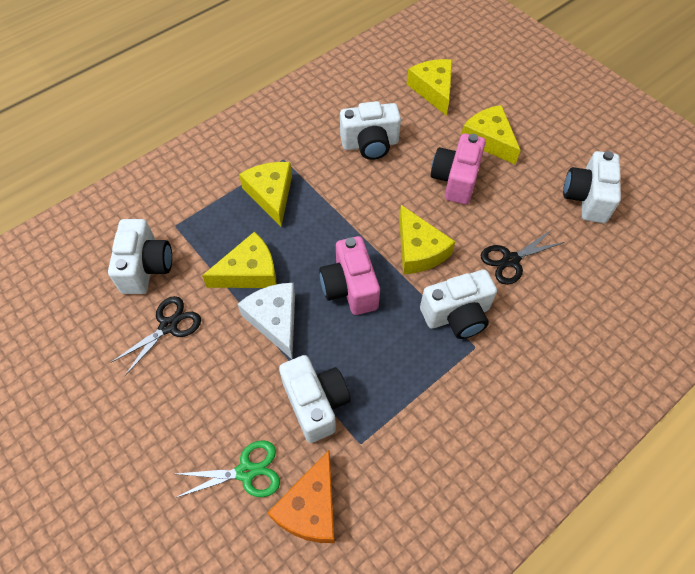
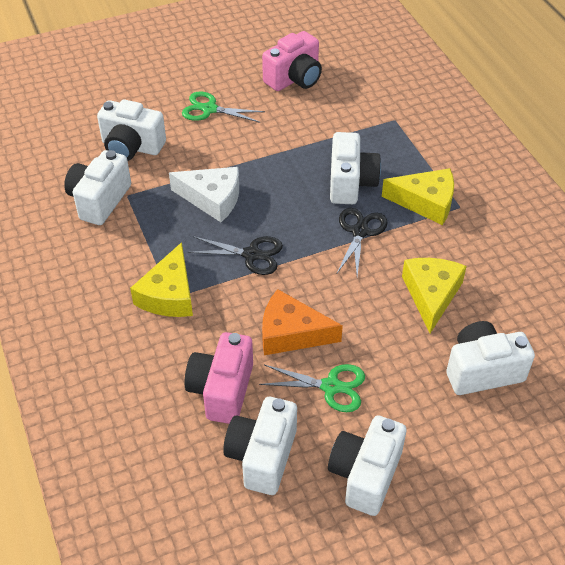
green scissors: [175,440,280,498] = 1 -> [182,91,265,123] [259,364,365,412] = 2
white camera: [108,219,172,294] [279,355,351,443] [340,101,401,160] [420,270,497,339] [563,151,621,223] = 5 -> [64,150,131,225] [97,99,166,161] [223,397,297,495] [328,415,406,516] [330,132,381,204] [446,321,535,395] = 6
yellow cheese: [202,232,276,288] [239,162,292,227] [399,205,455,274] [407,59,452,116] [461,105,521,165] = 5 -> [130,242,193,317] [382,168,454,225] [402,258,467,333] = 3

